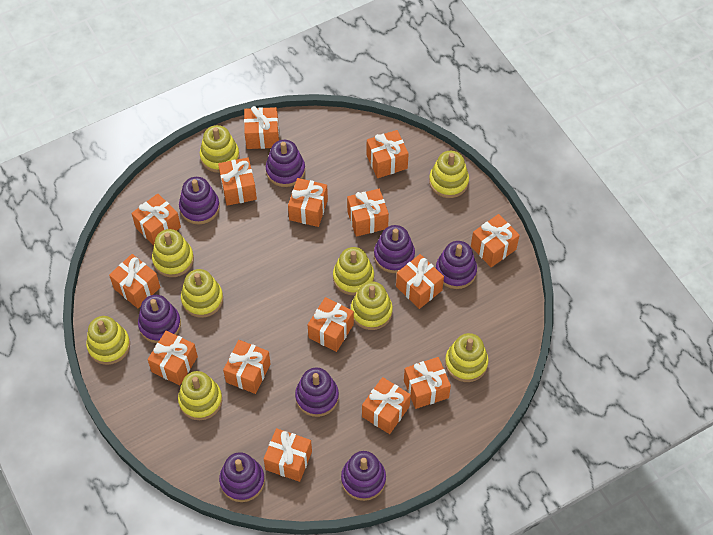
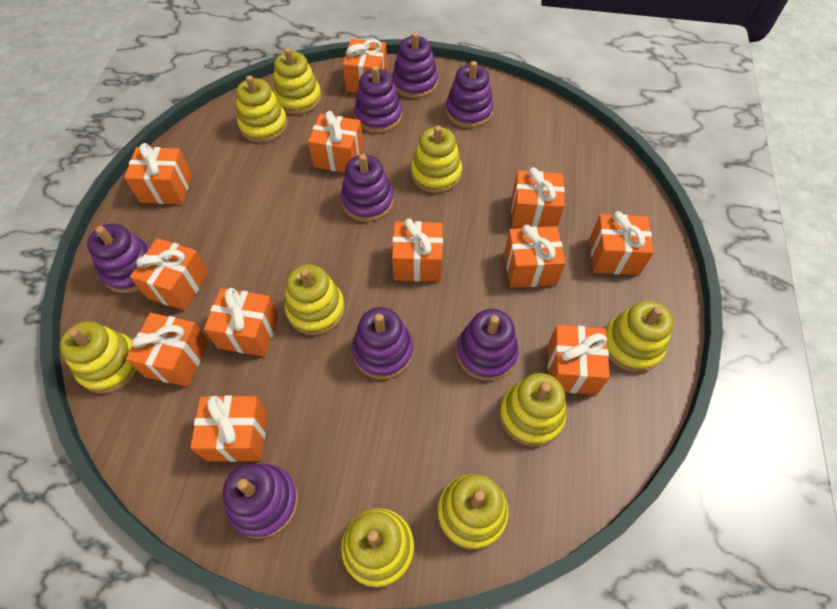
orange gift: [109,254,160,308] [131,194,181,246] [147,331,198,385] [218,158,257,206] [223,340,271,394] [244,106,279,149] [264,428,312,482] [288,178,328,227] [308,297,354,352] [347,189,389,237] [362,377,411,434] [366,130,409,178] [396,254,444,309] [404,357,451,409] [471,214,520,267] = 15 -> [124,143,192,204] [126,313,209,387] [130,238,209,311] [190,395,268,462] [204,288,279,357] [308,111,364,173] [343,39,388,93] [392,218,443,282] [504,225,566,288] [511,167,565,228] [548,325,610,395] [590,211,654,275] = 12

